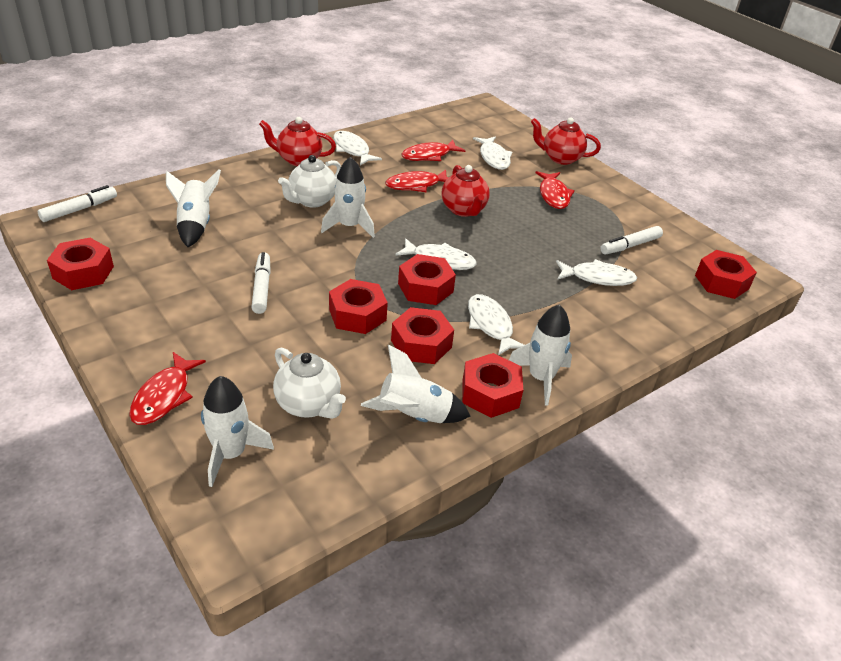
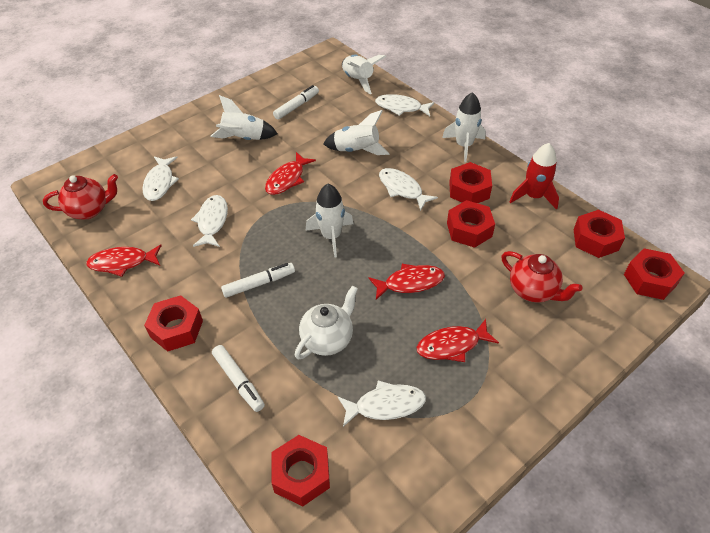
red rocket: none = 0 -> [509,143,559,210] = 1
red teapot: [259,117,336,166] [442,165,490,217] [531,117,601,165] = 3 -> [43,174,118,219] [501,251,583,303] = 2
white teapot: [273,348,346,419] [278,155,341,208] = 2 -> [295,286,358,359] = 1

